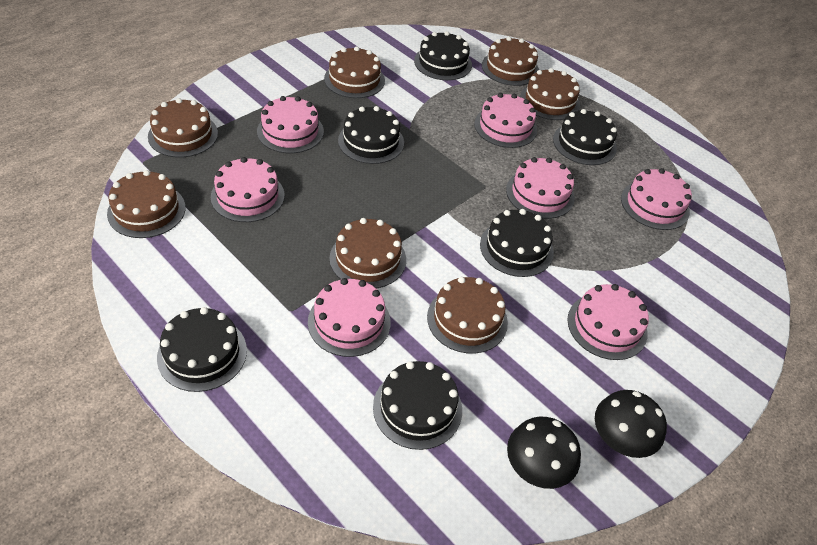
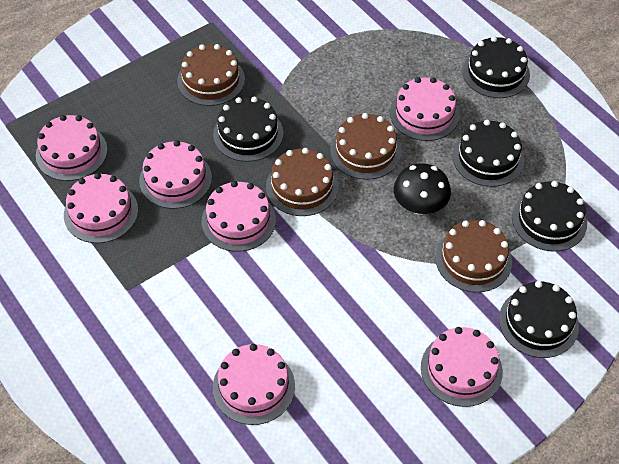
black cake: [157,307,247,392] [338,106,404,164] [373,361,462,450] [414,31,472,80] [480,209,554,277] [553,109,617,165] = 6 -> [213,97,283,162] [452,120,524,187] [462,36,530,98] [499,281,579,358] [512,181,587,251] = 5
black mushroom: [507,417,581,489] [595,390,667,458] = 2 -> [394,163,451,215] = 1
brown cake: [107,170,186,238] [148,98,218,157] [324,46,385,98] [329,218,406,288] [427,277,508,354] [482,37,539,86] [520,68,580,120] = 7 -> [177,44,245,106] [266,148,339,216] [330,113,401,180] [435,220,512,292] = 4

